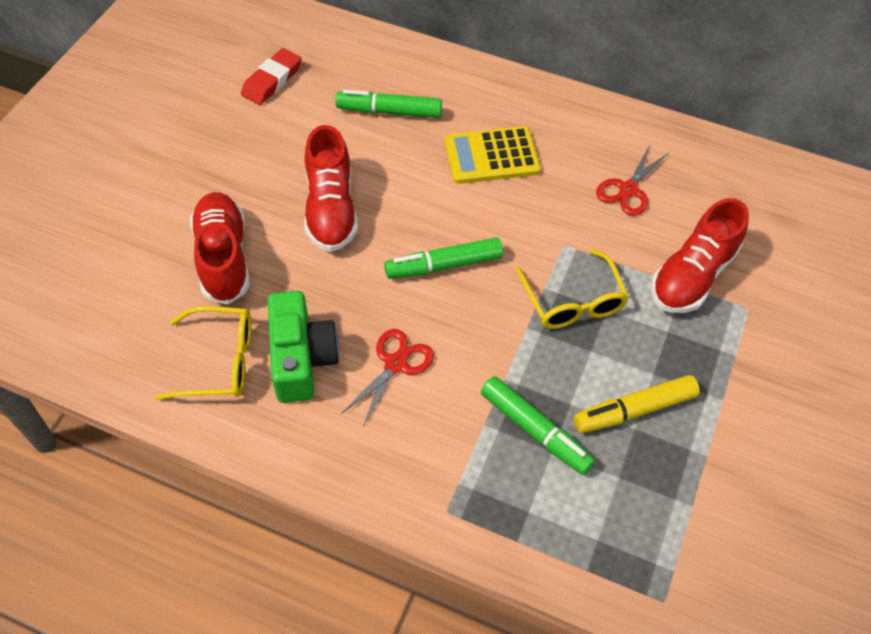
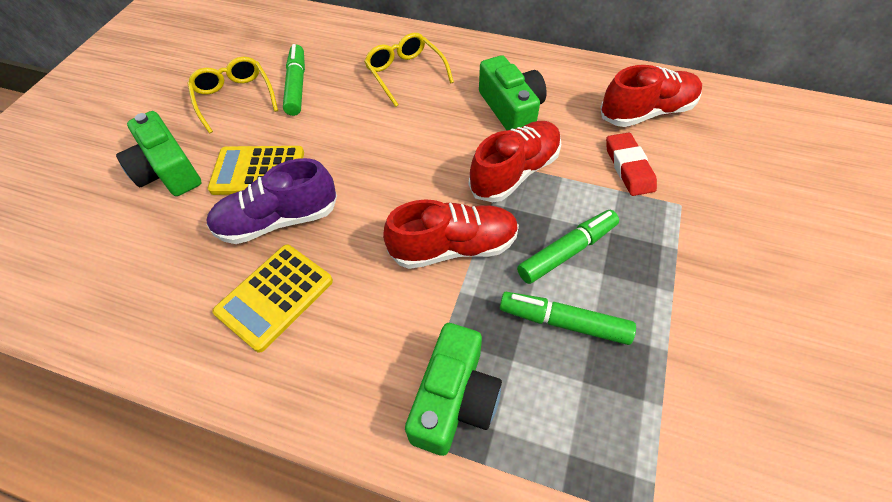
green camera: [268,291,339,403] = 1 -> [116,111,202,196] [405,323,502,456] [479,55,547,130] = 3
purple shoe: none = 0 -> [206,158,337,244] = 1
red scissors: [341,329,434,428] [596,145,669,216] = 2 -> none = 0
yellow calculator: [444,126,541,184] = 1 -> [208,146,304,195] [212,245,333,353] = 2
yellow marker: [574,375,700,433] = 1 -> none = 0

